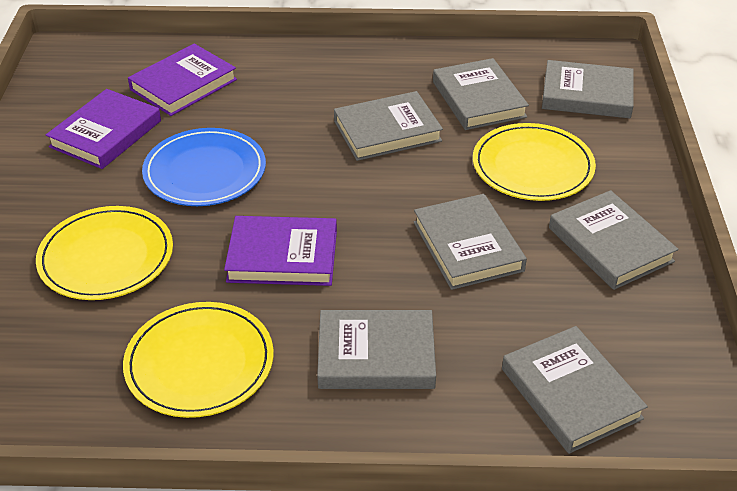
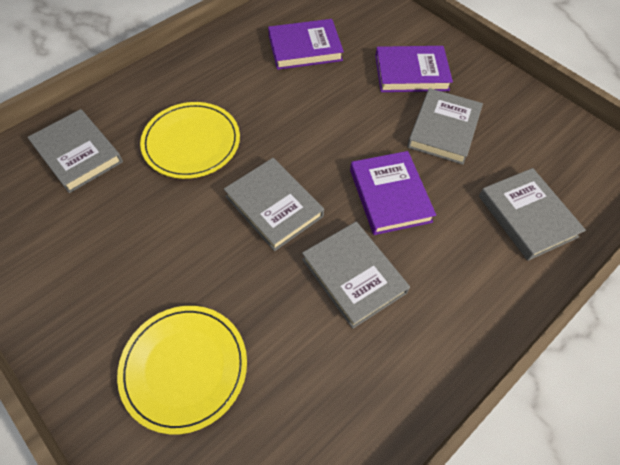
blue plate: [142,128,266,206] = 1 -> none = 0
grey book: [317,310,436,389] [334,91,443,161] [414,194,527,290] [433,58,529,130] [502,326,648,454] [542,60,634,118] [549,190,678,290] = 7 -> [27,109,123,193] [224,158,324,251] [302,222,410,329] [407,88,483,165] [479,168,586,261] = 5
yellow plate: [36,206,173,300] [123,302,274,418] [473,123,596,201] = 3 -> [117,306,247,434] [140,102,240,179] = 2

